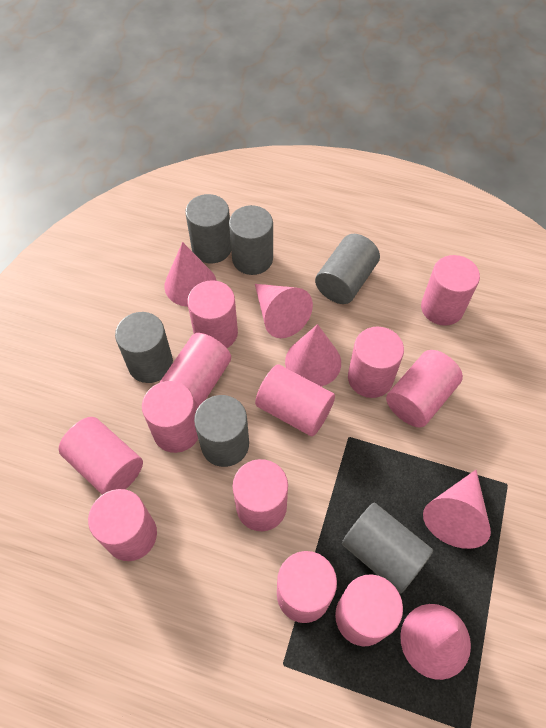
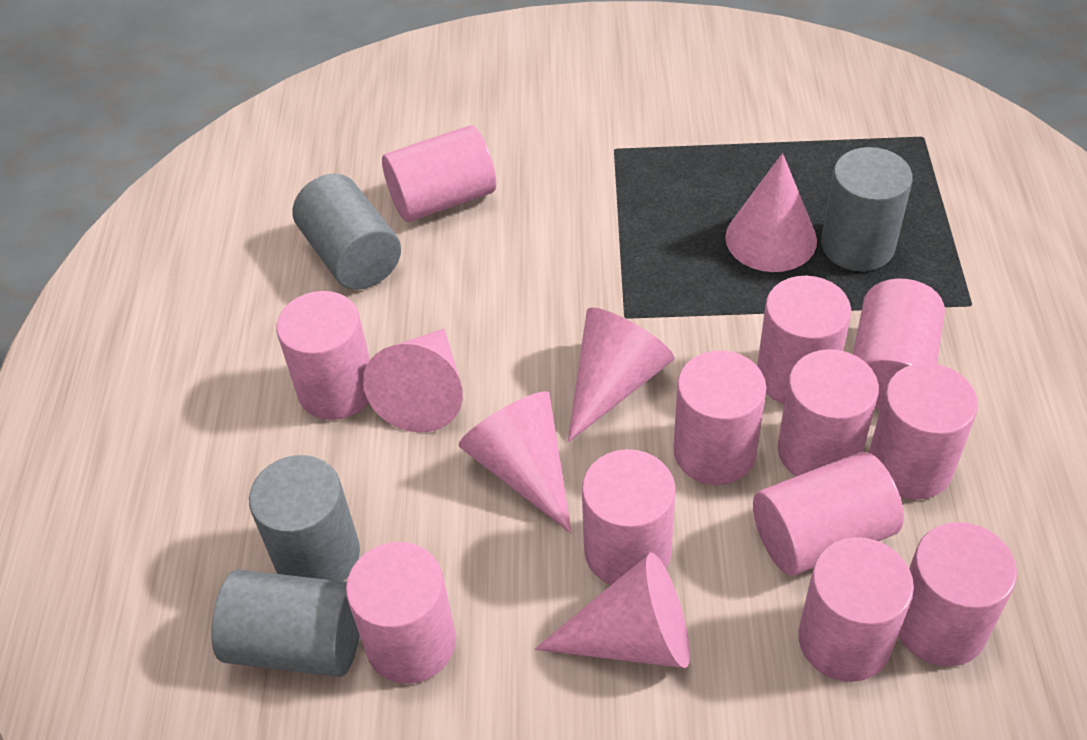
grey cylinder: [115,312,173,383] [185,194,231,263] [194,395,249,467] [229,205,273,275] [315,234,380,304] [342,503,433,594] = 6 -> [212,570,360,677] [249,455,360,581] [293,174,401,290] [821,147,913,271] = 4

